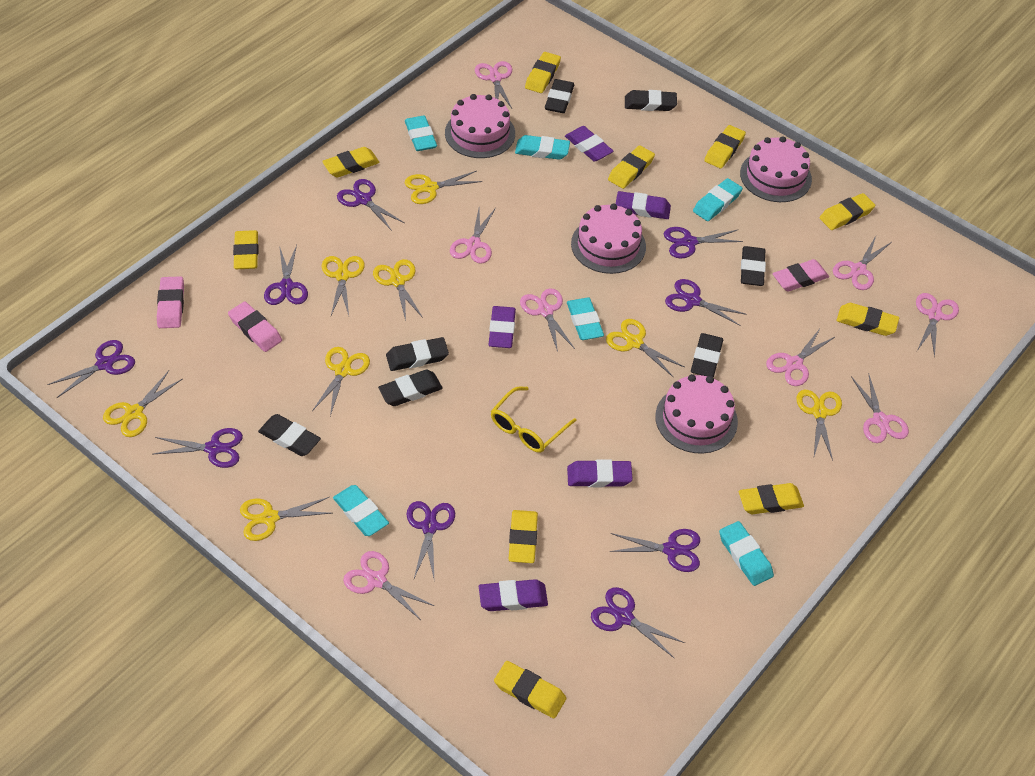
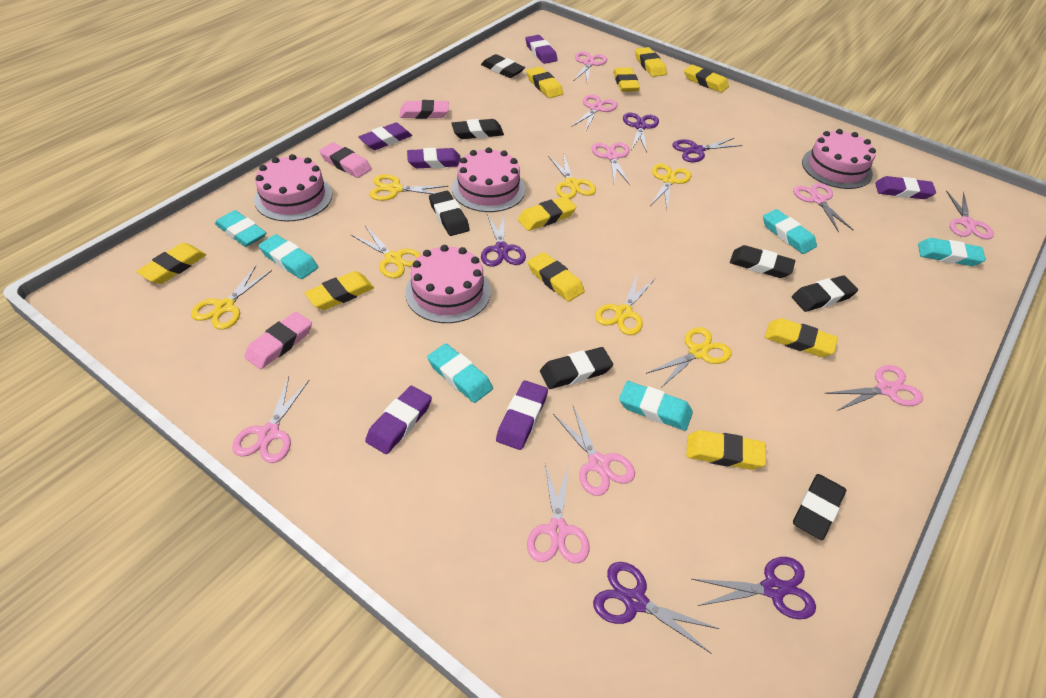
pink scissors: [343,551,434,620] [450,208,496,264] [475,61,512,108] [520,288,575,352] [766,327,836,386] [833,236,891,290] [851,375,909,443] [916,293,959,358] = 8 -> [232,377,309,463] [527,464,589,563] [553,406,635,496] [571,94,618,132] [574,51,607,83] [591,142,630,185] [793,183,854,232] [825,365,923,411] [946,190,994,240] = 9
purple eraser: [479,579,548,611] [488,306,516,348] [565,126,614,162] [567,459,633,487] [616,191,671,219] = 5 -> [358,123,412,150] [365,386,432,454] [407,148,461,168] [496,380,548,450] [525,35,558,64] [875,176,936,199] = 6
purple scissors: [47,340,135,398] [154,428,243,468] [264,245,308,305] [337,179,405,231] [406,501,455,578] [591,587,685,658] [609,529,700,572] [664,227,743,258] [665,279,747,326] = 9 -> [481,214,526,267] [593,562,719,653] [623,112,659,152] [672,138,743,162] [692,557,816,619] = 5
yellow glasses: [491,386,577,453] = 1 -> none = 0
yellow scissors: [103,371,182,437] [240,497,332,541] [312,347,370,416] [322,256,365,315] [373,259,423,321] [405,171,482,204] [606,319,684,377] [797,390,842,460] = 8 -> [191,266,272,329] [350,226,421,278] [370,174,449,201] [548,153,596,199] [595,273,655,335] [646,327,732,388] [650,163,691,209] = 7

